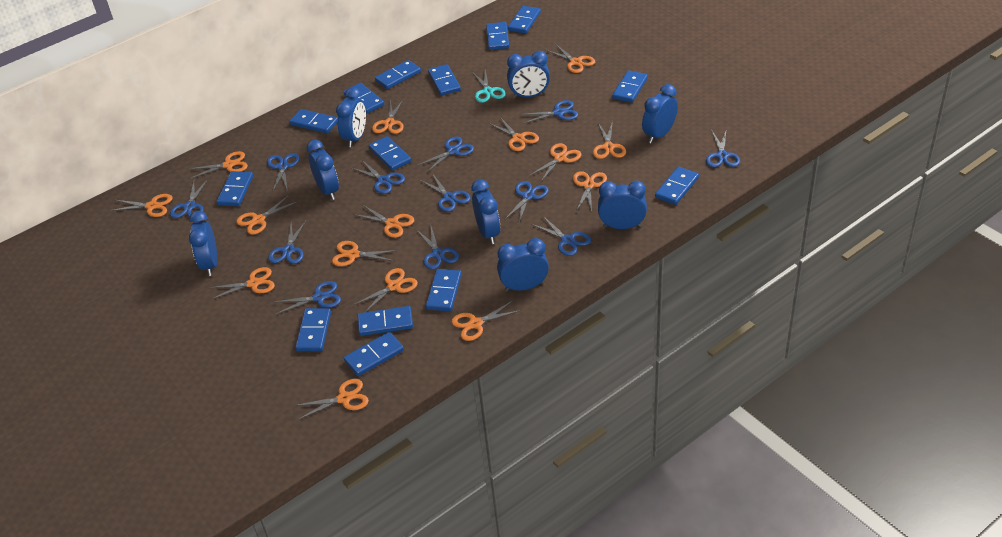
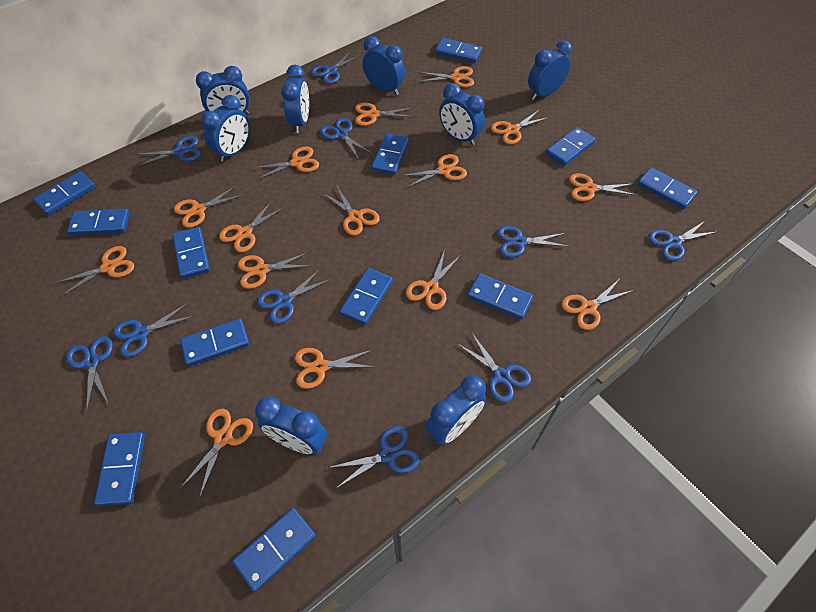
blue domino: [217,171,253,206] [290,109,338,134] [295,308,331,351] [343,83,384,113] [344,332,404,376] [358,306,413,336] [369,136,411,171] [375,60,421,89] [426,269,462,311] [428,64,461,96] [486,22,509,50] [508,6,541,34] [612,71,648,103] [655,167,699,205] = 14 -> [33,171,95,215] [67,209,130,235] [94,432,145,506] [172,227,210,279] [180,319,249,366] [232,508,316,592] [340,268,393,325] [372,133,409,175] [435,38,482,63] [467,273,533,320] [546,127,596,166] [637,167,698,209] = 12
blue scissors: [170,179,208,218] [267,153,300,191] [268,221,306,264] [275,281,341,314] [352,160,405,194] [416,227,459,269] [417,136,474,172] [420,173,471,212] [504,181,549,223] [519,100,578,124] [531,215,591,256] [706,131,740,167] = 12 -> [66,336,113,412] [113,303,194,357] [135,136,201,166] [257,268,331,324] [311,50,361,84] [320,118,372,159] [327,426,419,489] [458,332,531,403] [497,226,569,257] [648,220,716,261] = 10
turquoise scissors: [472,70,506,103] = 1 -> none = 0

